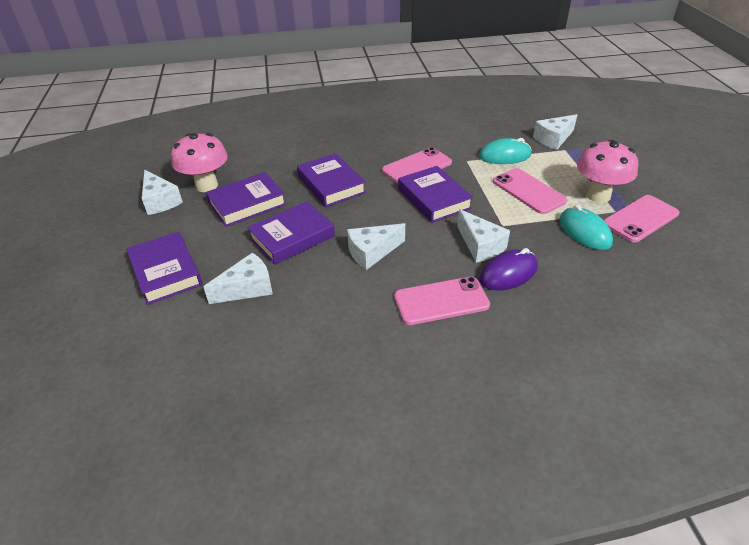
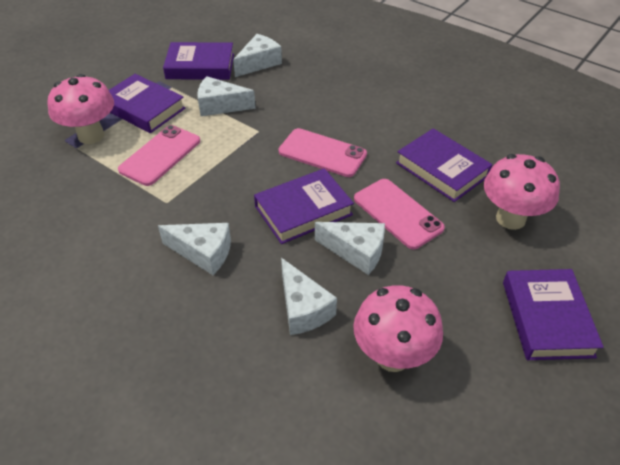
pink mushroom: [171,133,228,192] [577,140,638,203] = 2 -> [48,74,114,144] [353,285,443,372] [484,154,560,230] = 3
pink phone: [382,147,452,184] [394,277,490,325] [493,168,567,214] [604,195,679,243] = 4 -> [118,125,200,186] [279,128,367,177] [354,179,445,250] = 3
purple mouse: [479,248,538,291] = 1 -> none = 0
turquoise mouse: [479,138,532,164] [559,205,613,250] = 2 -> none = 0

